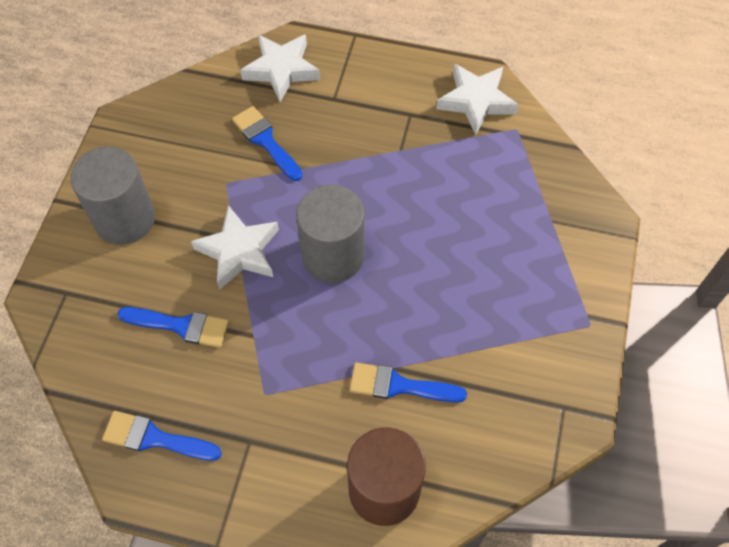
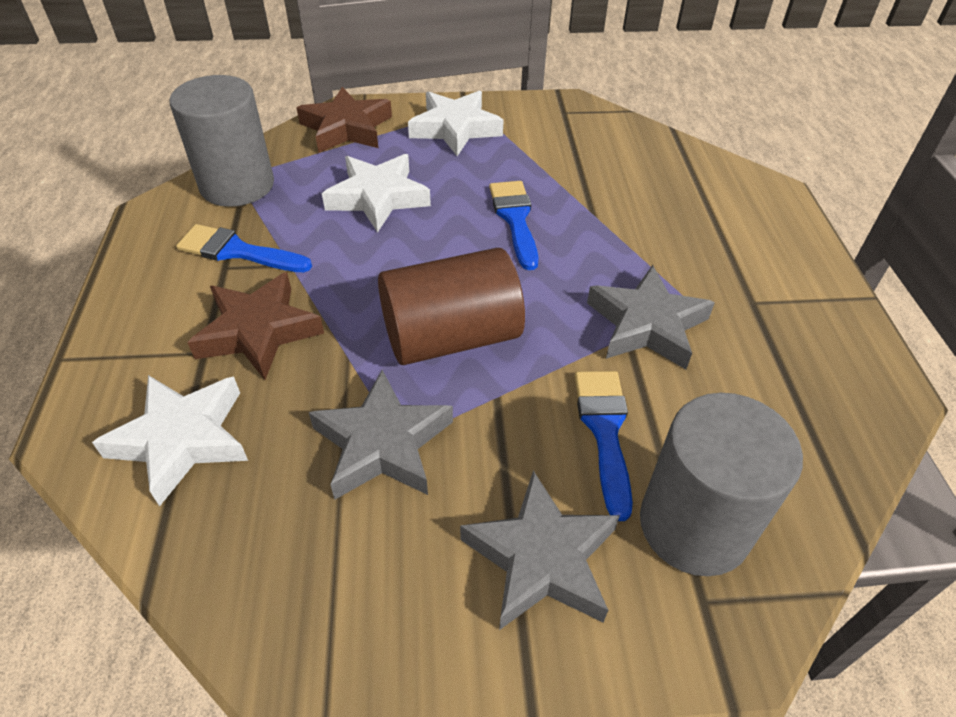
blue brush: [102,411,222,461] [118,307,229,348] [232,106,303,181] [350,362,467,402] = 4 -> [176,224,312,272] [489,181,539,270] [574,371,633,521] = 3
brown star: none = 0 -> [187,272,324,380] [297,87,392,153] = 2
grey star: none = 0 -> [309,370,453,500] [460,471,620,630] [587,265,715,369] = 3

